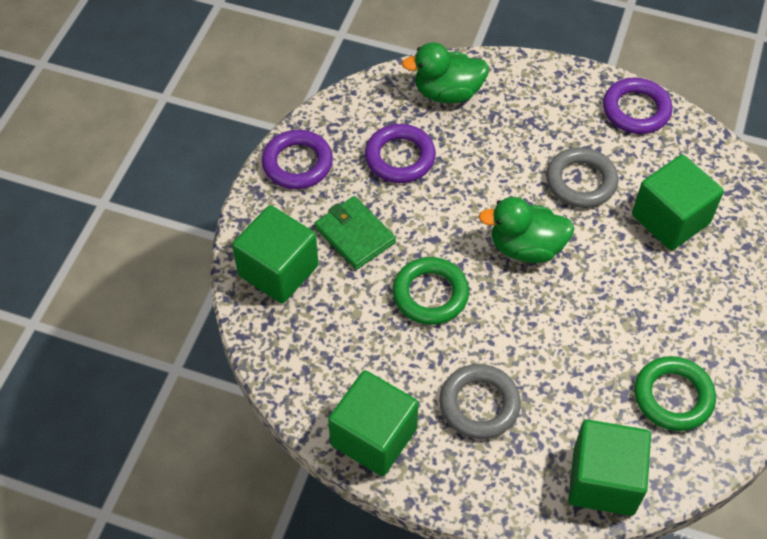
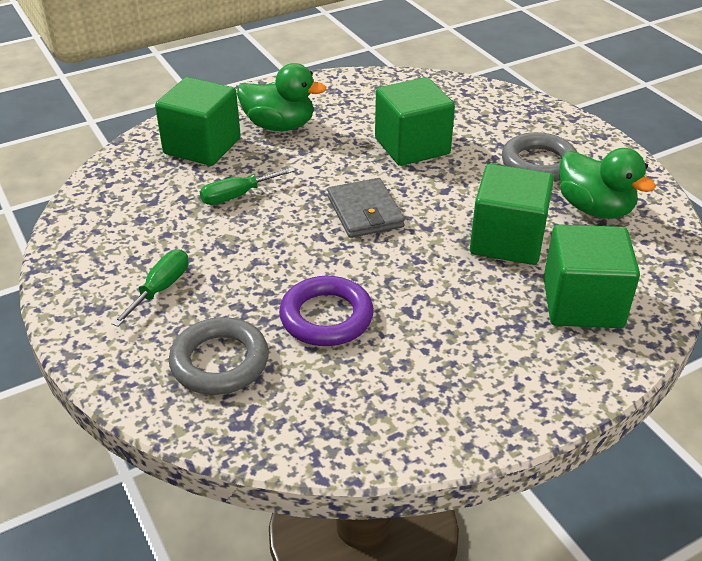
green ring: [393,257,469,325] [634,356,716,431] = 2 -> none = 0
green screwdriver: none = 0 -> [111,250,188,327] [200,167,295,205] = 2
green wallet: [315,196,396,270] = 1 -> none = 0
grey wallet: none = 0 -> [327,178,405,238] = 1
purple ring: [262,130,333,189] [365,124,436,183] [603,78,672,134] = 3 -> [279,276,374,346] = 1

